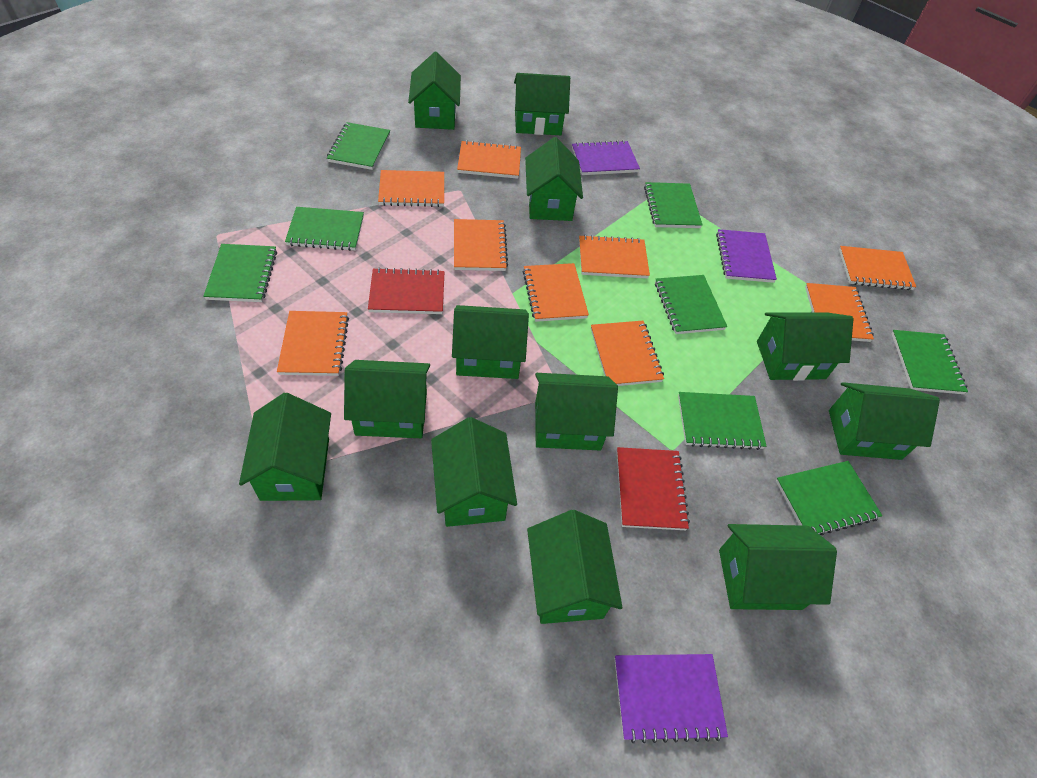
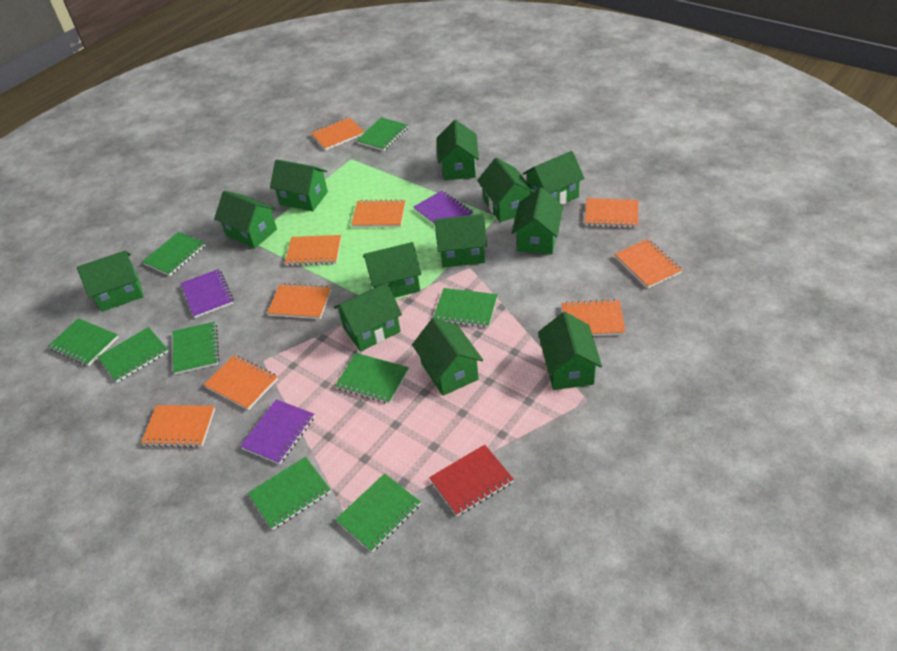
green notebook: [203,244,277,302] [285,207,364,251] [327,122,390,170] [644,182,703,228] [655,275,727,334] [678,392,766,450] [776,461,882,535] [891,330,968,394] = 8 -> [48,318,119,366] [98,327,168,383] [142,232,206,276] [173,322,219,375] [248,457,331,530] [335,353,409,404] [335,473,421,552] [356,117,408,151] [433,288,498,327] = 9
red notebook: [368,267,445,314] [617,447,690,530] = 2 -> [429,445,514,516] = 1

